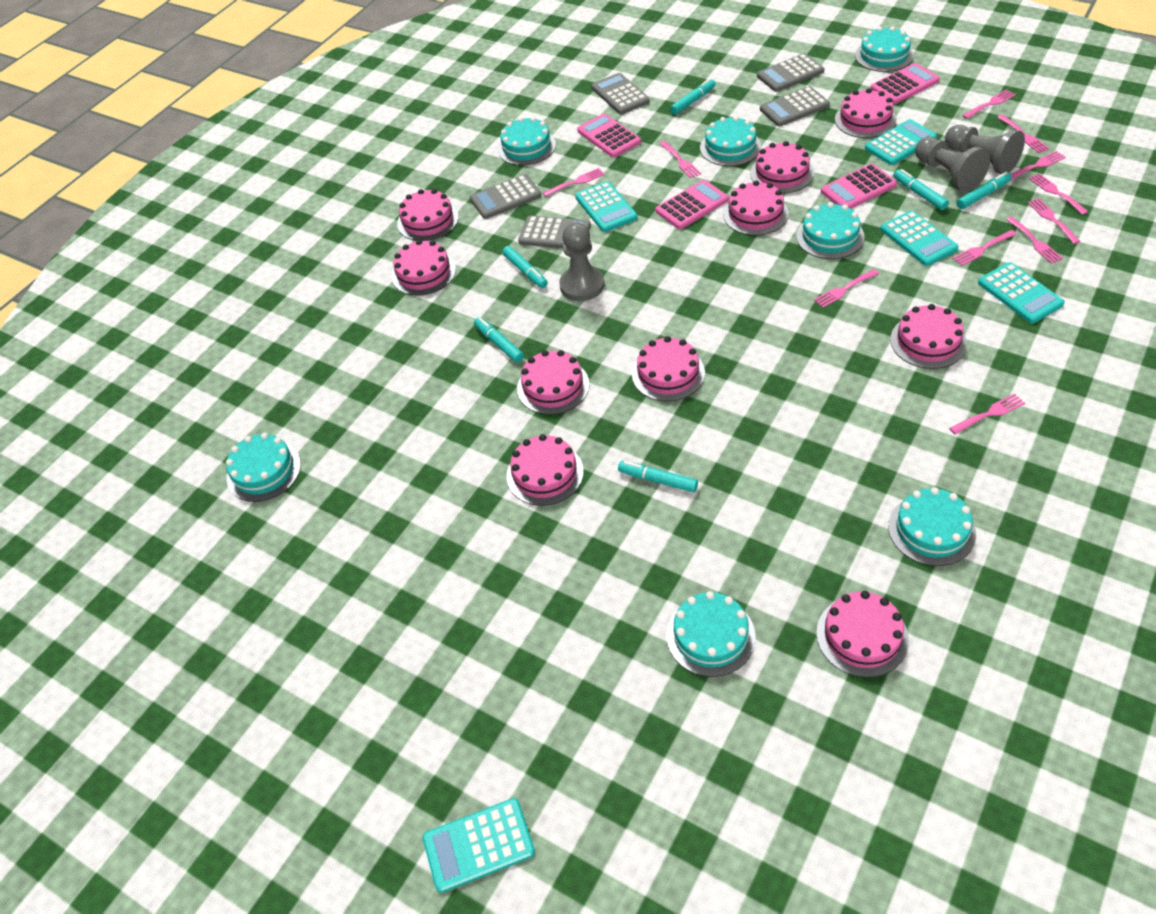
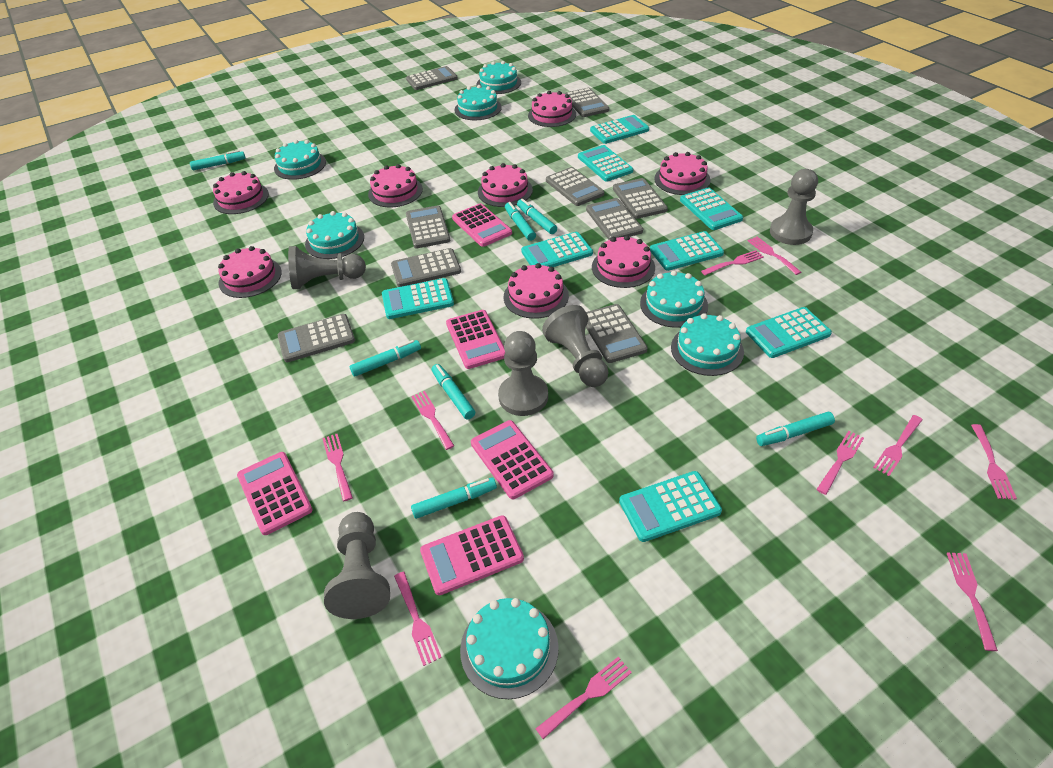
grey calculator: [470,174,541,219] [518,216,591,248] [591,73,650,115] [757,53,824,92] [760,86,830,126] = 5 -> [278,314,355,362] [391,248,461,287] [406,66,458,90] [406,205,450,248] [546,167,604,206] [564,88,609,117] [586,198,643,240] [586,304,648,363] [613,178,668,219] = 9
grey pawn: [559,222,605,301] [915,137,990,192] [945,125,1025,174] = 3 -> [288,246,366,289] [324,512,390,619] [498,331,548,416] [542,305,609,387] [770,169,818,245] = 5
pink cake: [392,240,456,296] [397,189,459,241] [506,434,584,506] [517,350,590,415] [632,336,705,401] [723,180,789,236] [750,141,814,194] [816,591,909,678] [835,88,897,138] [890,304,967,369] = 10 -> [213,171,269,214] [218,246,282,298] [368,164,423,207] [478,163,533,207] [504,263,569,319] [528,91,576,127] [592,235,655,288] [654,152,711,195] = 8
pink calculator: [577,113,641,157] [655,180,729,229] [821,163,897,209] [870,63,940,104] = 4 -> [237,452,313,535] [420,515,524,595] [446,310,505,369] [452,203,512,247] [471,420,554,499] = 5
pink fork: [543,168,605,197] [659,141,701,178] [814,269,879,308] [949,394,1025,434] [952,230,1017,266] [962,90,1016,119] [997,114,1050,153] [1006,216,1063,264] [1010,151,1066,181] [1028,198,1081,244] [1029,174,1089,215] = 11 -> [322,434,353,501] [394,571,442,666] [411,391,454,450] [535,657,632,739] [701,250,764,275] [748,236,801,275] [816,431,864,495] [873,415,923,476] [946,552,998,651] [971,424,1017,500] = 10
turquoise calculator: [422,798,535,893] [575,181,638,232] [865,119,937,165] [880,210,959,266] [978,262,1065,323] = 5 -> [382,278,454,319] [521,232,593,267] [578,145,633,181] [590,115,649,144] [619,471,722,542] [650,231,724,271] [680,188,743,230] [746,307,832,358] = 8
turquoise marker: [474,317,524,363] [502,246,548,288] [618,461,698,493] [670,79,716,115] [894,169,949,210] [957,172,1012,209] = 6 -> [190,150,246,170] [350,340,421,377] [411,477,497,519] [432,364,475,419] [505,202,536,241] [517,199,557,234] [756,412,835,446] = 7

